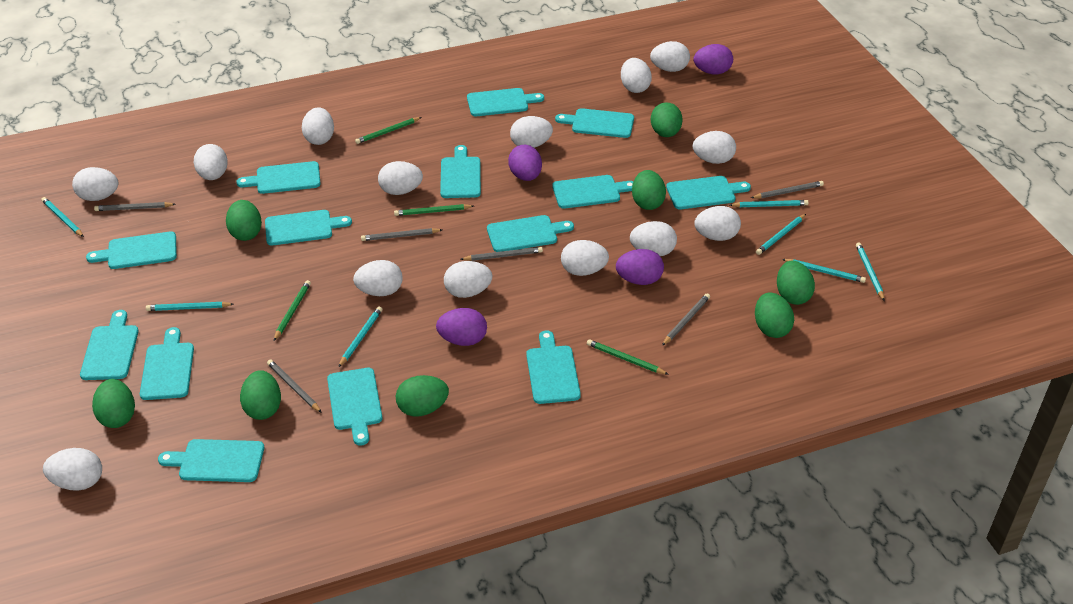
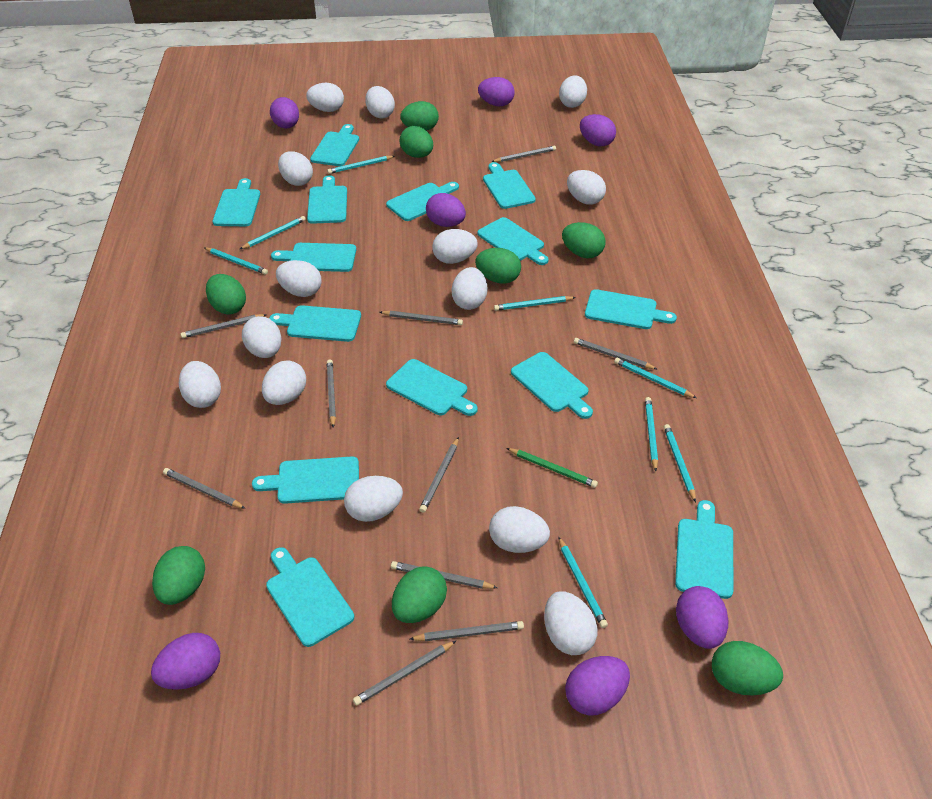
green pencil: [274,280,311,341] [355,117,422,144] [394,204,474,216] [587,339,669,375] = 4 -> [507,448,598,488] = 1
grey pencil: [94,202,175,211] [267,359,322,413] [361,228,442,241] [460,247,543,261] [662,293,710,346] [751,181,824,198] = 6 -> [163,468,246,509] [181,314,267,338] [327,359,336,428] [353,641,456,706] [380,311,463,325] [391,561,497,589] [410,621,524,641] [419,437,459,513] [491,146,556,162] [574,338,657,369] = 10
purple egg: [436,308,487,346] [508,145,542,181] [616,249,664,285] [693,44,733,74] = 4 -> [151,633,220,690] [270,97,299,128] [426,193,466,227] [478,77,515,106] [565,656,630,716] [580,114,616,146] [676,586,728,649] = 7
turquoise pencil: [41,197,84,237] [146,302,234,311] [339,306,382,367] [730,200,809,207] [756,214,806,255] [782,259,866,283] [856,243,885,301] = 7 -> [205,247,268,275] [240,216,306,249] [327,156,395,174] [494,296,576,311] [558,537,608,628] [614,358,696,398] [645,397,658,471] [664,424,696,502] = 8

